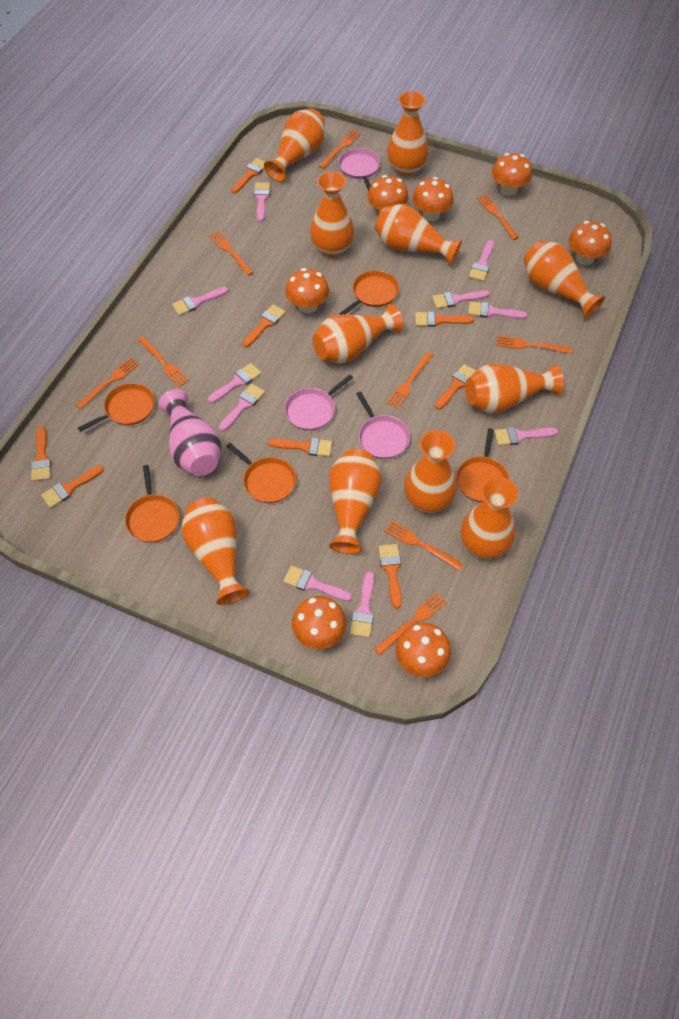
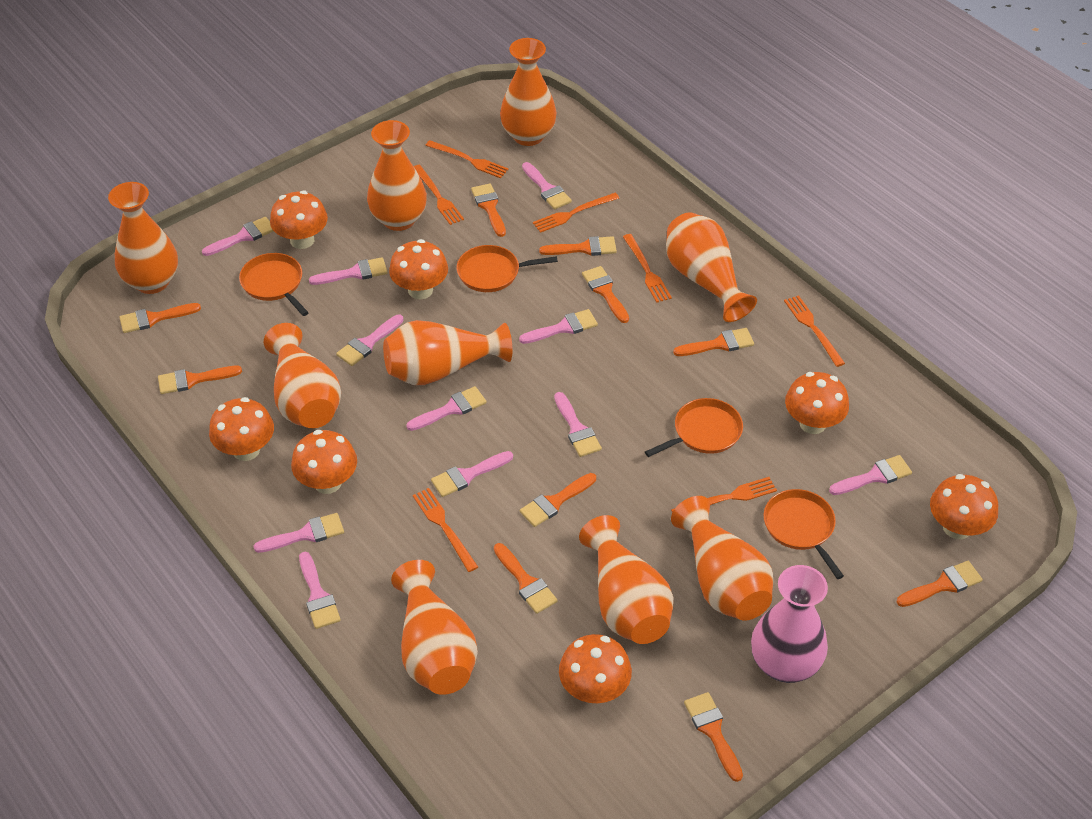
orange brush: [31,426,51,481] [41,465,104,508] [231,158,265,193] [243,305,286,347] [268,438,332,457] [378,544,402,609] [415,311,474,327] [435,364,476,409] = 8 -> [119,303,201,333] [158,366,242,394] [471,183,506,237] [494,543,558,614] [520,473,596,527] [539,236,617,256] [582,266,629,323] [673,328,754,356] [684,692,743,782] [897,561,983,607] = 10
orange fork: [76,357,139,409] [138,336,189,387] [209,231,254,276] [319,130,361,169] [374,592,447,655] [384,521,463,570] [387,352,433,409] [477,194,519,240] [497,336,573,354] = 9 -> [413,488,478,572] [414,165,464,225] [425,140,508,178] [533,193,619,233] [623,234,672,303] [671,477,777,513] [784,295,845,367] = 7
orange pan: [78,383,155,432] [125,465,179,543] [226,443,296,503] [339,270,399,315] [456,428,509,502] = 5 -> [239,253,309,316] [457,245,558,292] [645,398,743,457] [763,489,844,579] = 4
orange vase: [181,498,250,605] [264,109,325,182] [310,171,354,257] [312,304,403,364] [329,449,381,554] [375,204,462,266] [387,91,429,176] [404,430,457,513] [461,477,518,559] [465,363,564,413] [524,241,605,319] = 11 -> [108,182,178,294] [264,323,341,428] [367,120,427,231] [383,320,512,385] [391,560,478,695] [500,38,557,146] [579,515,674,644] [666,212,757,322] [671,496,773,621] = 9
pink brush: [172,287,228,316] [208,363,262,403] [219,384,265,431] [254,182,270,222] [283,565,352,601] [350,572,374,638] [432,290,490,309] [468,301,527,319] [469,240,494,281] [494,427,558,446] = 10 -> [202,217,273,256] [254,513,344,553] [299,552,341,629] [309,257,388,285] [336,315,404,366] [406,386,487,431] [431,451,513,497] [519,309,598,344] [522,162,572,209] [554,392,602,457] [829,455,912,495] = 11
pink pan: [284,375,353,431] [338,148,380,192] [356,392,410,459] = 3 -> none = 0

